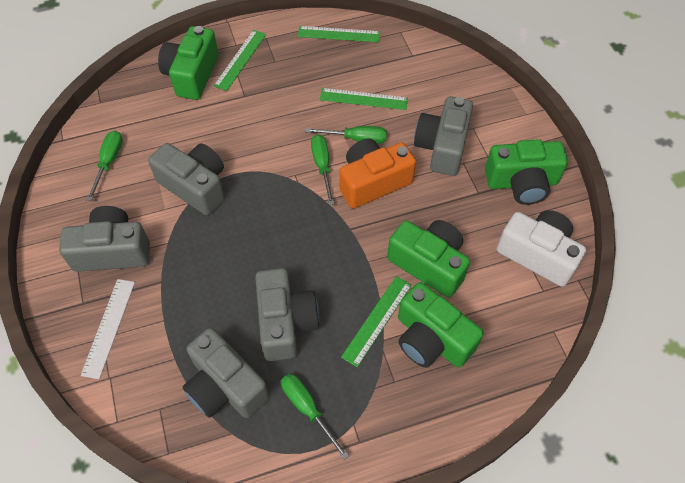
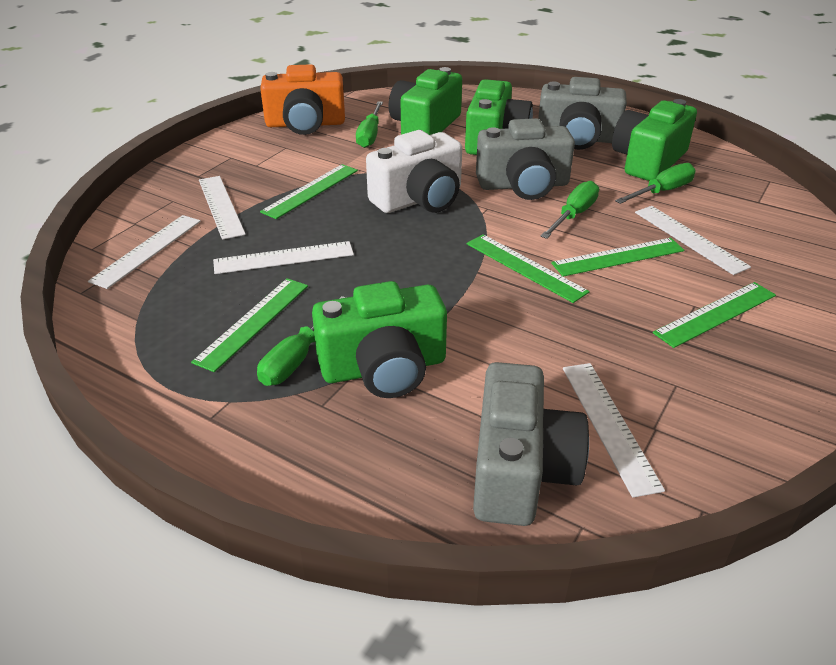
green ruler: [214,30,266,91] [298,26,380,42] [320,88,408,110] [341,276,412,367] = 4 -> [191,278,308,372] [260,164,358,219] [467,234,590,303] [551,238,684,277] [653,282,776,348] = 5
grey camera: [59,206,150,272] [148,143,225,215] [183,328,269,418] [255,268,319,361] [414,96,473,176] = 5 -> [473,362,589,526] [476,118,575,200] [538,77,627,150] = 3
white ruler: [81,279,135,379] = 1 -> [88,215,201,289] [199,176,246,240] [213,241,354,274] [563,363,665,498] [635,206,751,275] = 5

